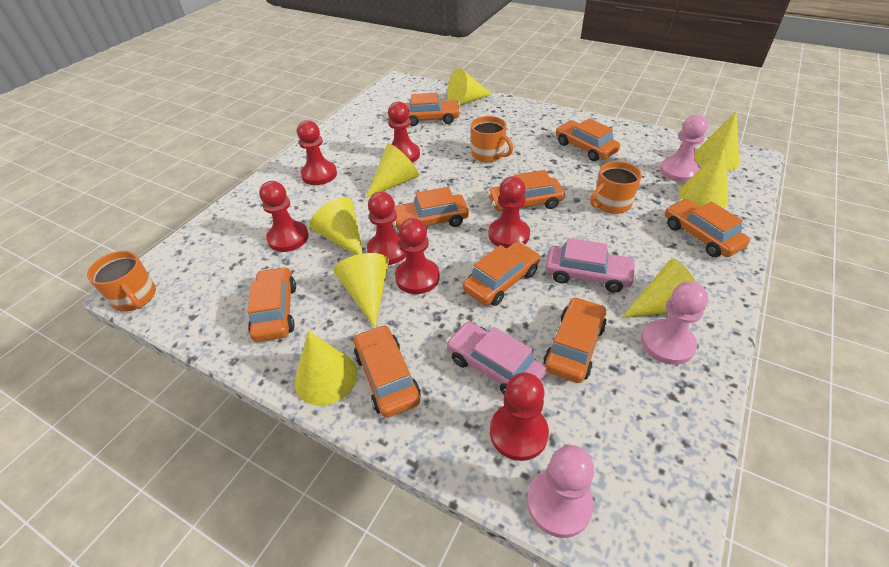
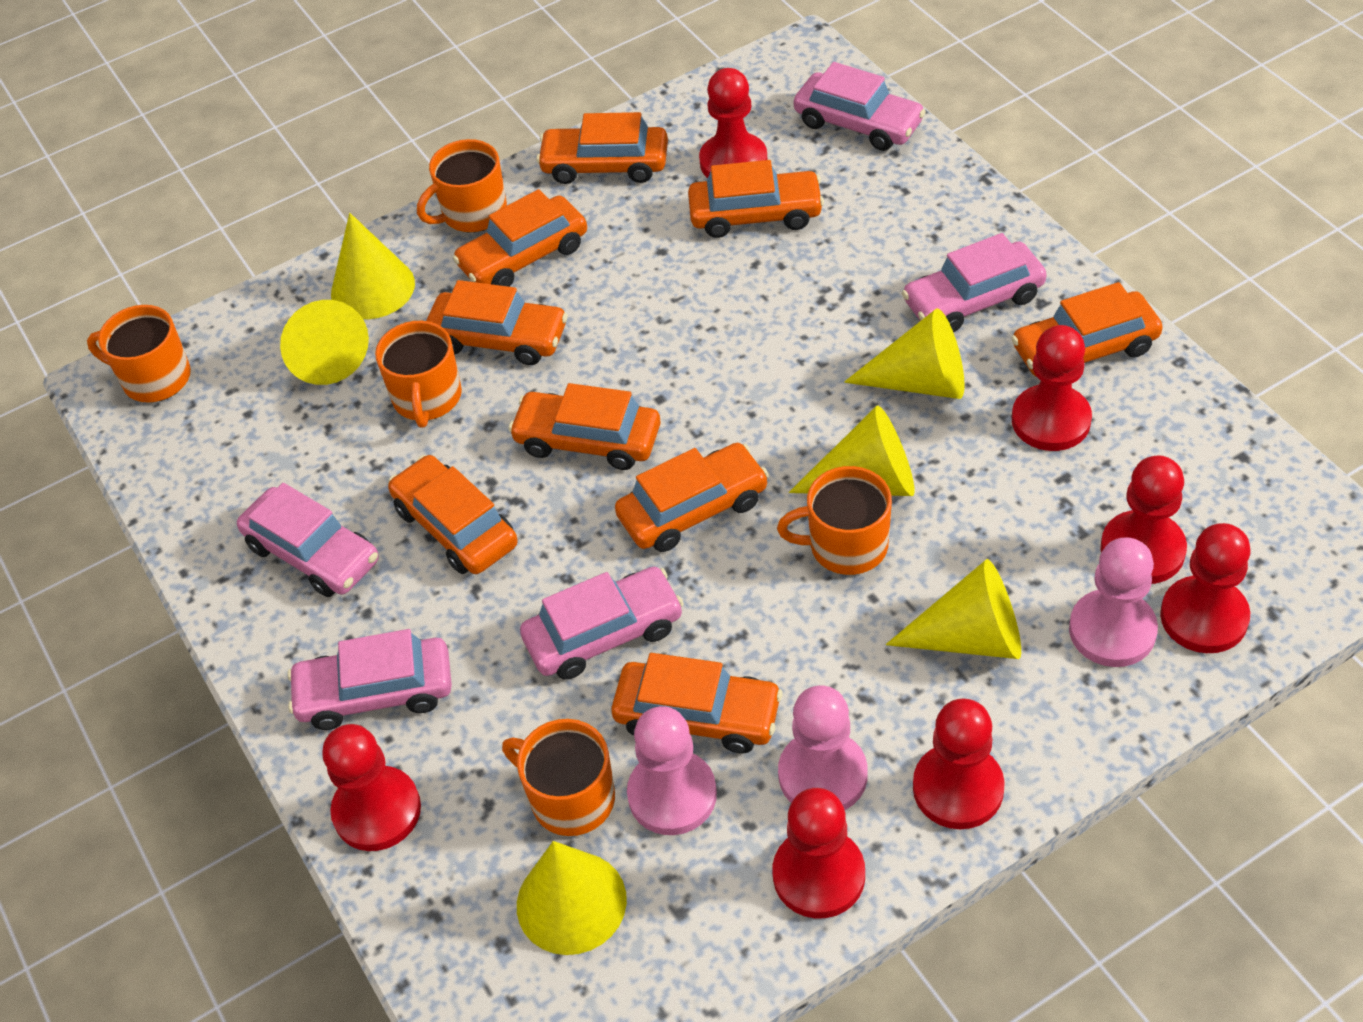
orange mug: [87,251,156,311] [471,116,513,162] [590,161,642,214] = 3 -> [87,305,191,403] [375,321,462,428] [417,139,507,232] [502,719,615,836] [777,466,892,575] = 5
pink car: [446,322,546,395] [545,238,637,293] = 2 -> [237,483,379,597] [287,629,452,730] [520,567,684,680] [794,62,926,151] [902,233,1047,332] = 5
yellow cone: [294,331,357,406] [310,197,363,255] [334,253,389,328] [366,144,419,198] [447,68,492,106] [622,258,705,318] [679,147,728,208] [694,112,739,171] = 8 -> [280,300,369,385] [331,213,415,319] [517,841,627,955] [789,406,915,496] [844,308,965,399] [886,559,1021,659] = 6

